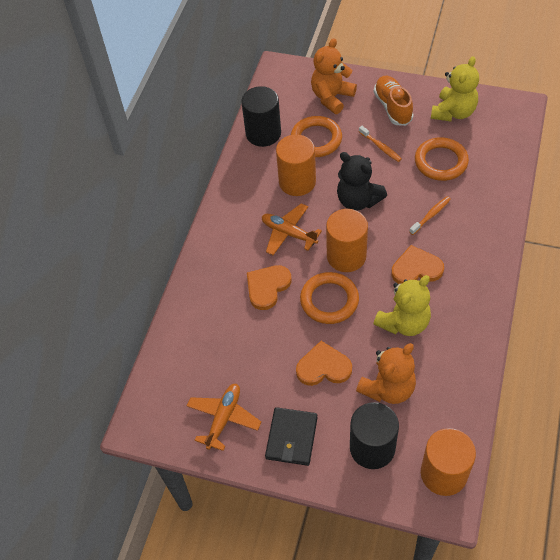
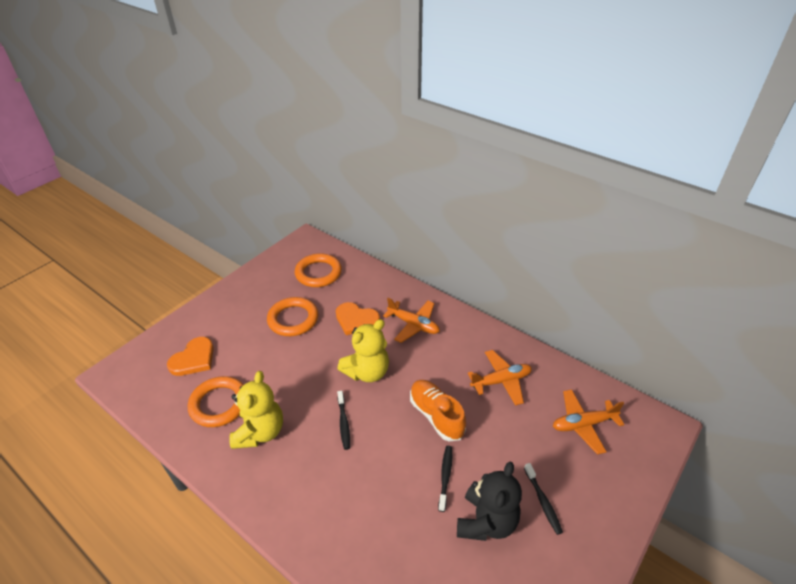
black cylinder: [241,86,281,147] [350,402,399,469] = 2 -> none = 0
black toothbrush: none = 0 -> [337,391,350,450] [438,446,452,512] [524,463,563,535] = 3
black wallet: [265,407,318,466] = 1 -> none = 0
orange cylinder: [276,134,316,196] [326,209,368,272] [421,428,476,496] = 3 -> none = 0
orange heart: [247,265,291,310] [296,341,352,386] [392,245,444,284] = 3 -> [167,337,214,376] [336,302,380,335] = 2
orange plane: [187,384,261,451] [262,203,322,255] = 2 -> [383,297,440,343] [468,350,532,406] [553,389,624,454] = 3
orange teddy bear: [311,38,357,114] [356,343,416,404] = 2 -> none = 0
orange toothbrush: [359,126,402,162] [409,196,451,235] = 2 -> none = 0

